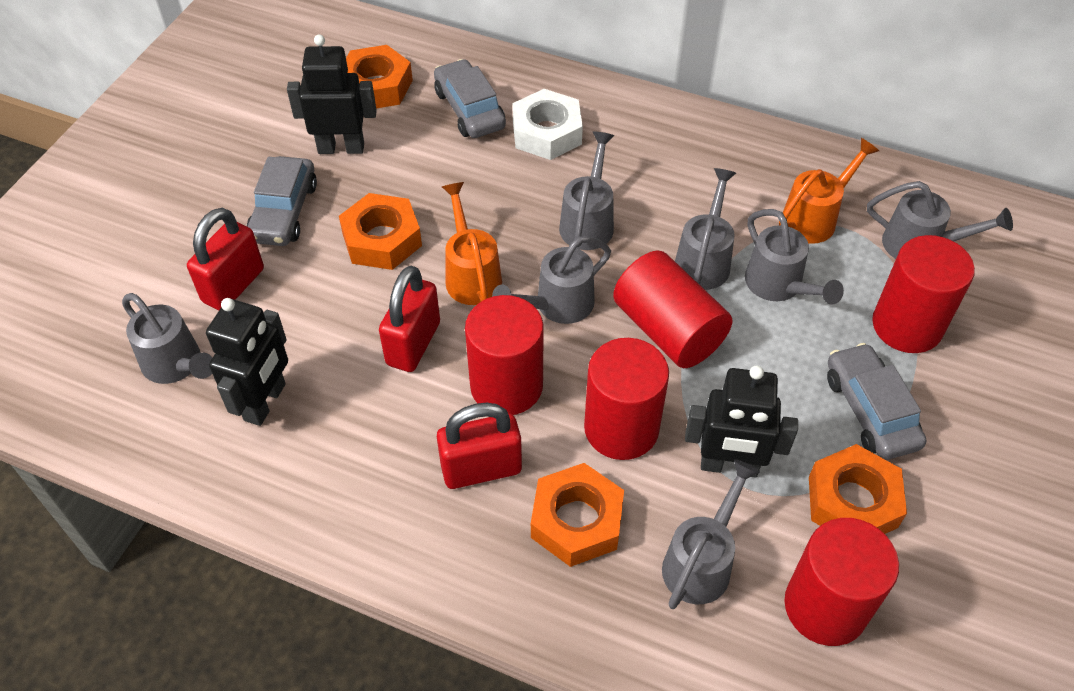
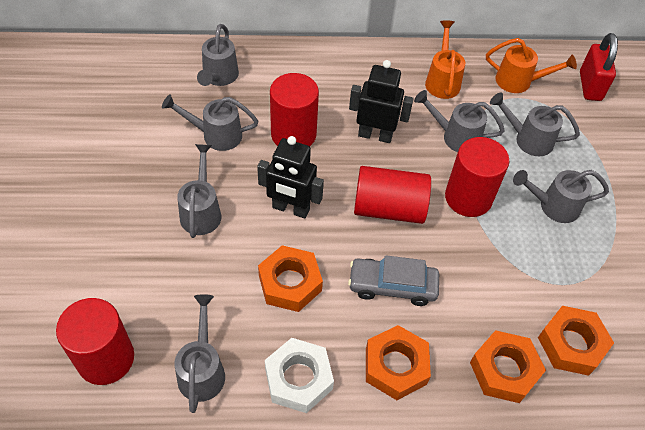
black robot: [206,298,288,426] [287,34,377,154] [685,365,798,478] = 3 -> [257,136,324,218] [349,60,413,143] = 2
grey car: [247,156,317,246] [434,59,506,138] [827,343,926,460] = 3 -> [348,255,439,306] = 1
red cylinder: [465,295,544,415] [584,338,669,460] [613,251,732,368] [784,518,899,646] [872,235,975,353] = 5 -> [56,298,134,385] [270,73,319,146] [354,166,431,224] [445,137,509,217] = 4
red padlock: [187,208,264,311] [379,266,440,372] [437,403,522,489] = 3 -> [580,33,618,101] = 1

